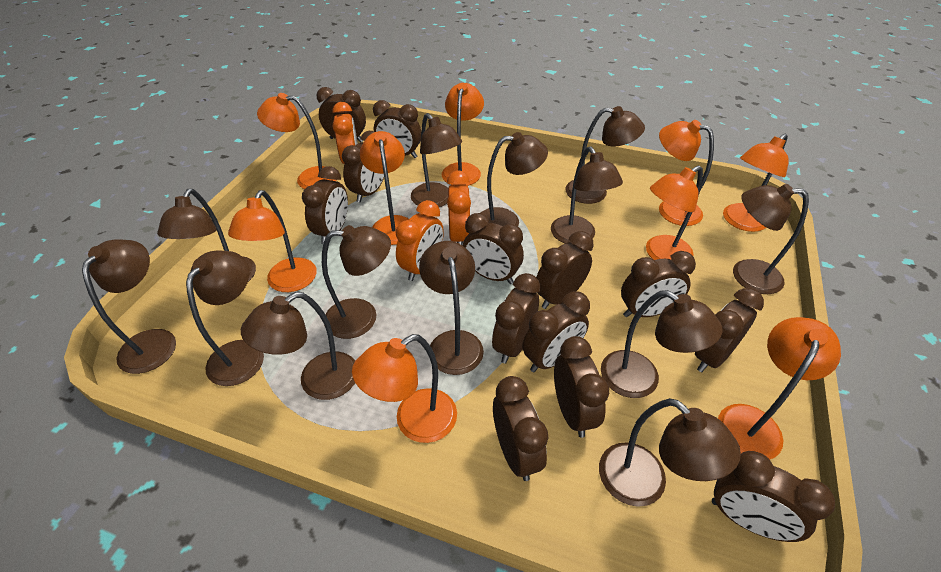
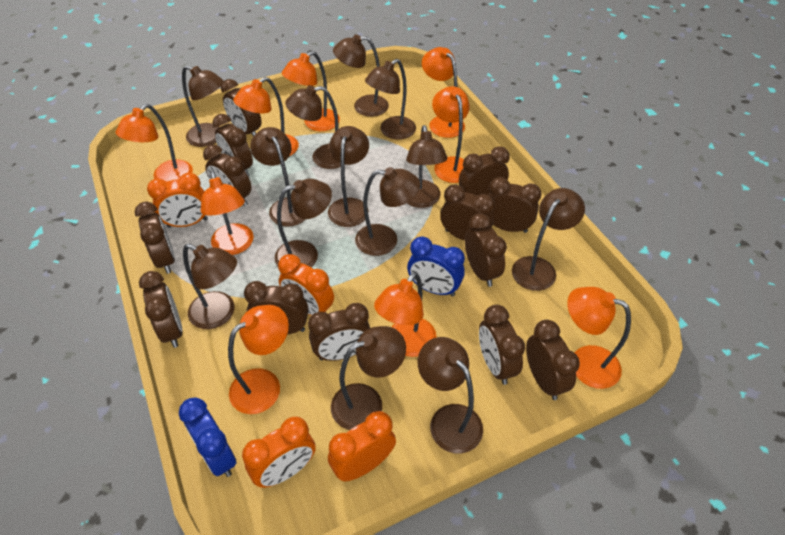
blue clock: none = 0 -> [179,398,237,477] [407,236,465,296] = 2
orange clock: [333,102,358,164] [396,200,444,281] [447,170,471,246] = 3 -> [147,173,208,228] [242,417,316,488] [278,254,334,316] [328,411,396,481] = 4

